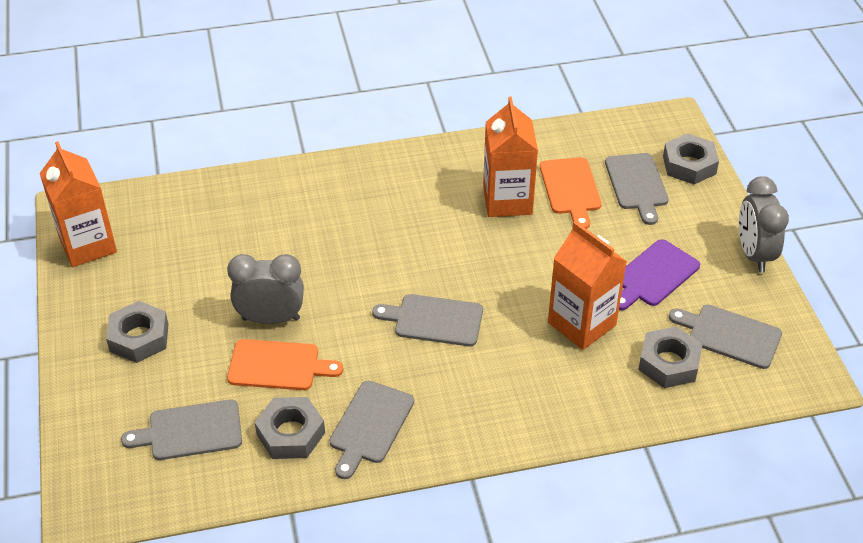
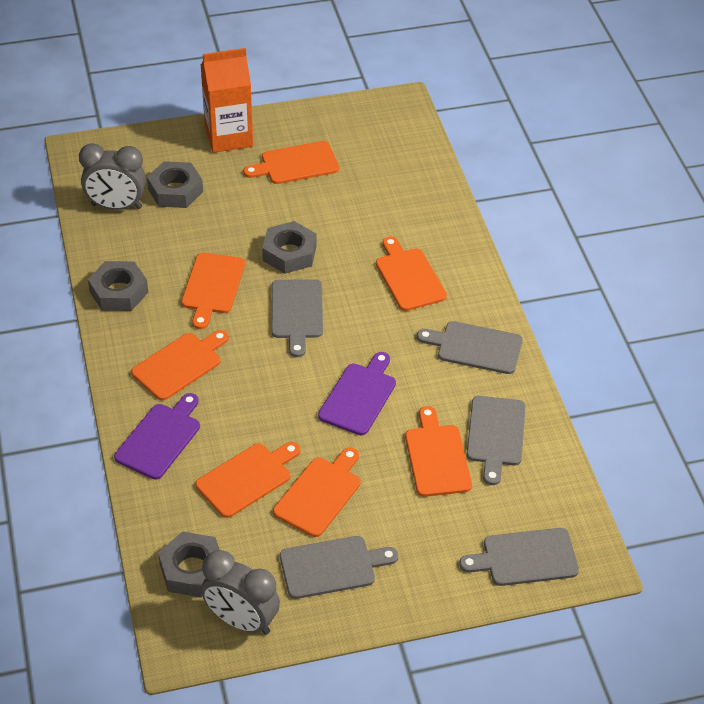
orange carton: [39,141,117,267] [483,96,538,217] [548,221,627,350] = 3 -> [201,48,253,153] = 1
orange cutting board: [227,339,343,390] [540,157,602,229] = 2 -> [131,330,229,401] [181,253,245,329] [195,442,300,518] [243,141,339,184] [273,448,361,537] [376,236,447,311] [405,406,472,497] = 7
purple cutting board: [619,239,700,310] = 1 -> [114,393,200,480] [318,352,396,435] = 2

